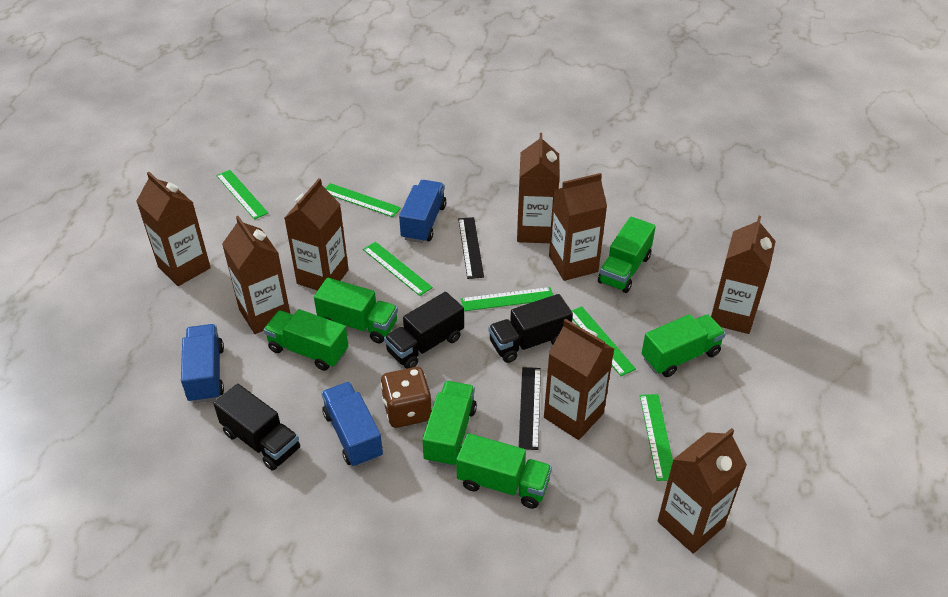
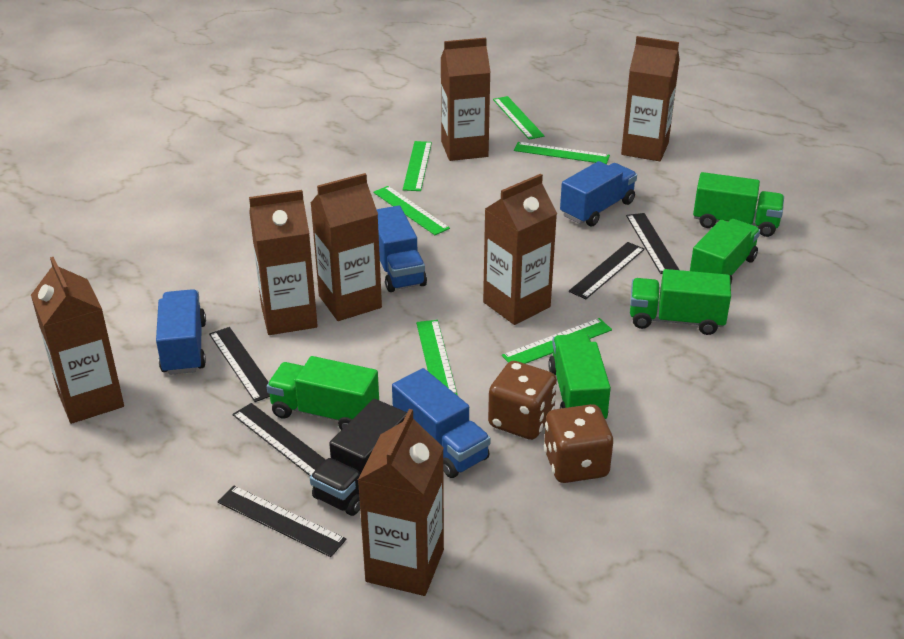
black ruler: [458,217,484,279] [519,367,541,450] = 2 -> [209,327,270,402] [217,486,346,557] [232,403,326,476] [569,242,645,299] [626,213,679,274] = 5
black truck: [213,384,300,471] [384,292,464,369] [488,294,573,363] = 3 -> [310,399,407,516] = 1
blue truck: [181,324,224,403] [321,382,383,467] [399,180,446,243] = 3 -> [156,289,206,375] [376,206,427,292] [392,368,491,478] [560,161,637,227] = 4
brown carton: [136,172,211,286] [222,216,290,334] [285,179,349,291] [517,133,559,243] [544,319,614,440] [549,173,607,281] [658,428,747,554] [711,216,776,334] = 8 -> [31,257,124,424] [249,190,318,335] [311,173,382,321] [358,409,444,596] [441,38,491,161] [483,174,557,325] [621,36,680,161] = 7
brown dice: [381,367,432,428] = 1 -> [488,361,557,440] [544,404,613,483] = 2
green truck: [264,309,349,371] [314,278,398,343] [422,381,477,467] [456,433,552,509] [598,217,656,293] [642,314,726,377] = 6 -> [267,356,379,430] [548,334,611,419] [630,269,731,335] [690,219,760,283] [693,172,784,237] = 5

